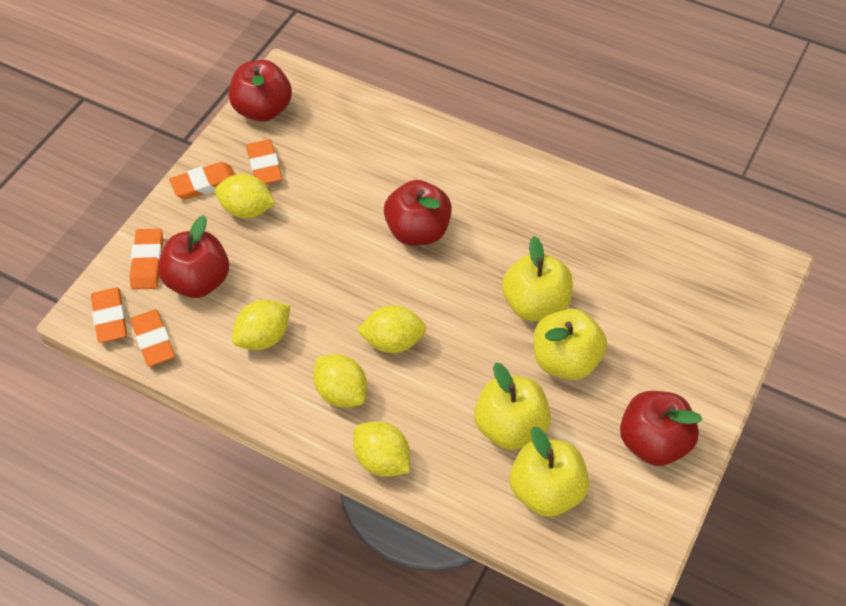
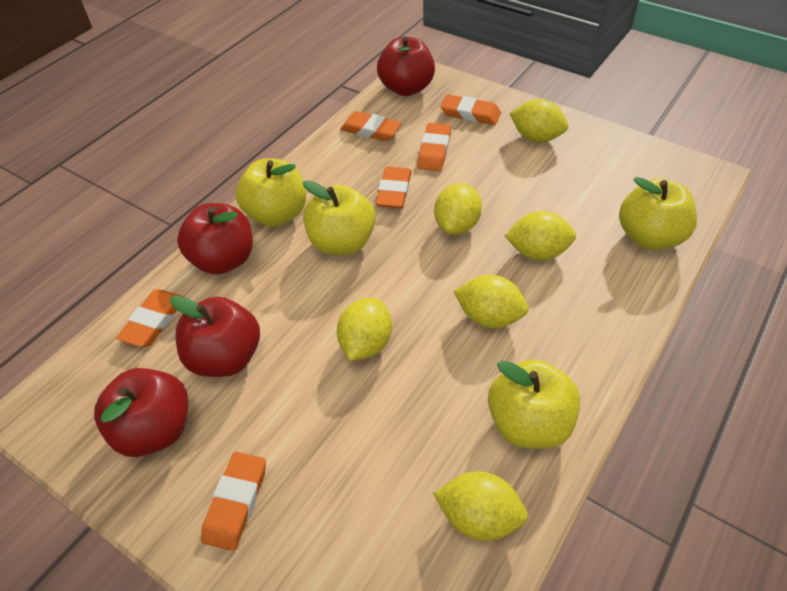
orange eraser: [91,287,127,343] [129,229,163,290] [131,309,175,366] [169,162,235,200] [246,139,282,184] = 5 -> [116,290,184,347] [201,452,266,551] [340,111,401,141] [376,166,411,209] [417,123,451,171] [440,94,501,125] = 6
yellow lemon: [215,174,275,219] [232,300,290,350] [313,354,367,408] [353,421,410,477] [357,305,426,353] = 5 -> [337,298,392,361] [433,471,528,541] [434,183,482,235] [454,275,529,328] [505,211,576,260] [510,99,568,142] = 6

